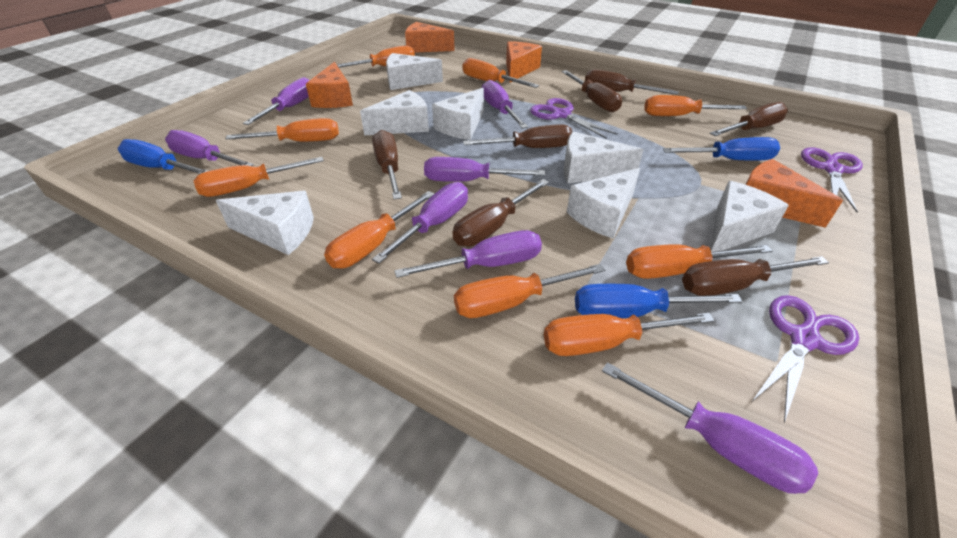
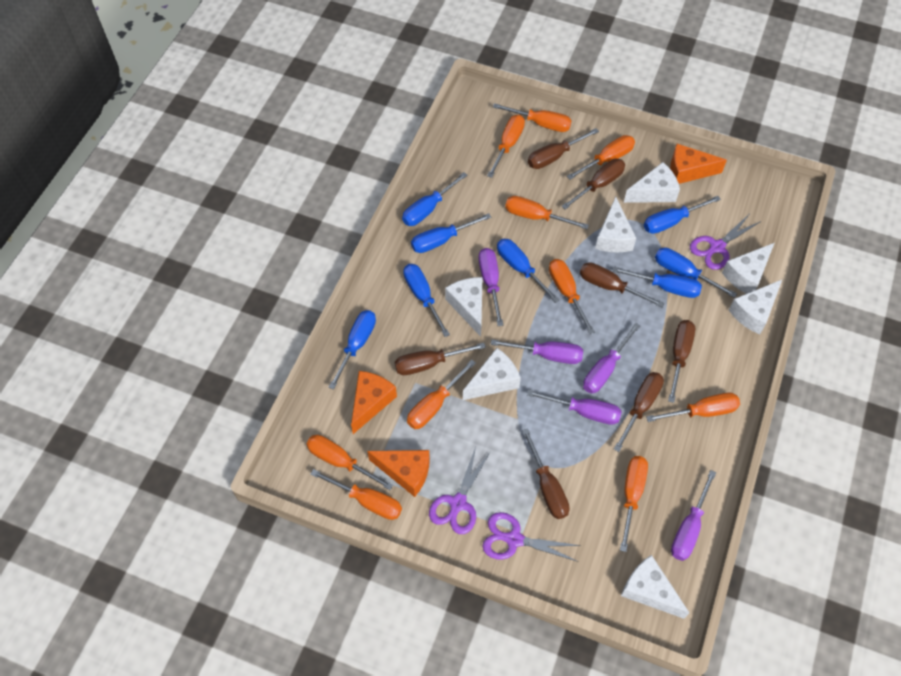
blue screwdriver: [118,139,208,174] [575,284,742,318] [663,137,780,161] = 3 -> [328,310,376,390] [402,172,468,226] [403,264,450,337] [411,213,491,253] [497,239,560,303] [612,267,702,298] [644,196,721,234] [655,248,737,298] = 8
orange cheese: [306,62,353,108] [405,22,455,53] [506,41,542,83] [746,159,843,228] = 4 -> [351,371,397,434] [367,450,430,497] [670,144,727,184] = 3
orange screwdriver: [193,157,324,197] [225,118,339,142] [324,191,434,268] [337,45,415,68] [454,264,605,318] [462,58,539,88] [544,313,715,356] [626,244,772,279] [644,95,747,116] = 9 -> [306,435,393,490] [310,469,402,520] [407,359,476,429] [487,115,525,178] [493,103,572,132] [505,196,589,229] [549,259,595,334] [567,135,635,180] [620,456,648,552] [646,393,740,422] = 10
purple screwdriver: [165,130,254,166] [243,77,310,125] [372,182,468,263] [394,230,542,278] [424,157,545,182] [482,80,528,129] [602,362,818,494] = 7 -> [478,248,503,326] [491,339,583,364] [527,390,622,425] [583,323,640,393] [671,470,716,561] = 5

